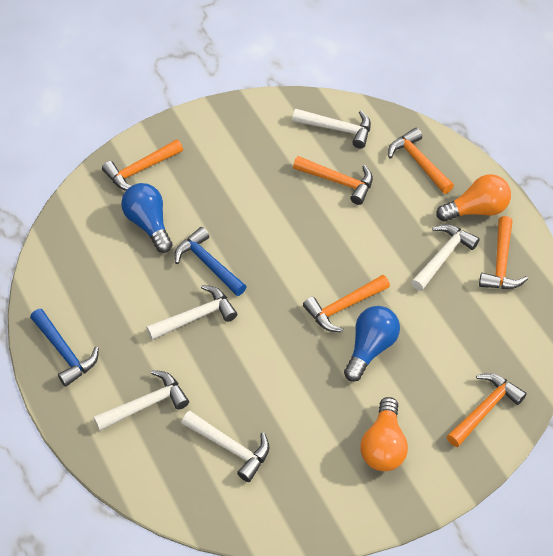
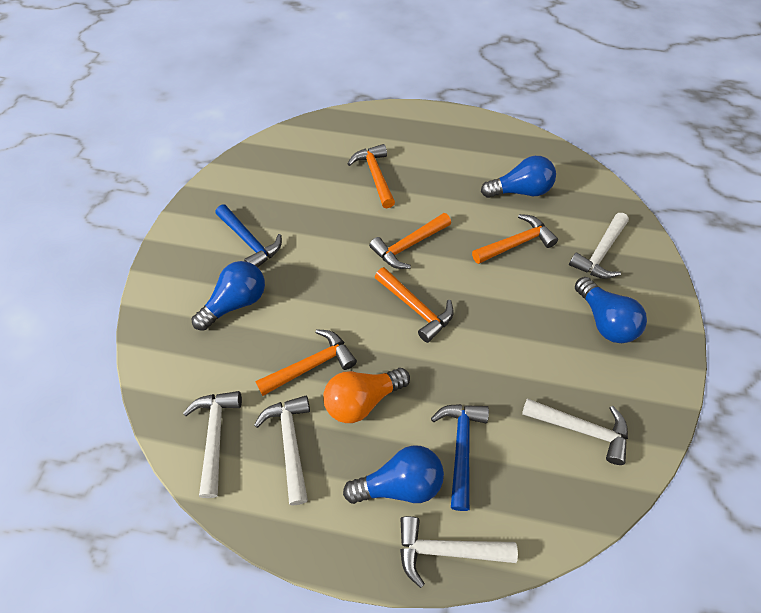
blue light bulb: [121,183,172,253] [344,306,400,382] = 2 -> [192,261,265,331] [343,445,444,504] [481,156,556,198] [575,277,647,343] = 4
orange hammer: [102,139,183,191] [293,156,373,205] [303,275,390,332] [388,128,454,194] [447,373,527,447] [479,216,528,289] = 6 -> [255,329,357,396] [348,144,395,208] [369,213,451,269] [375,267,454,343] [472,214,558,264] = 5
orange light bulb: [360,397,408,471] [437,174,511,222] = 2 -> [323,368,410,423] = 1

